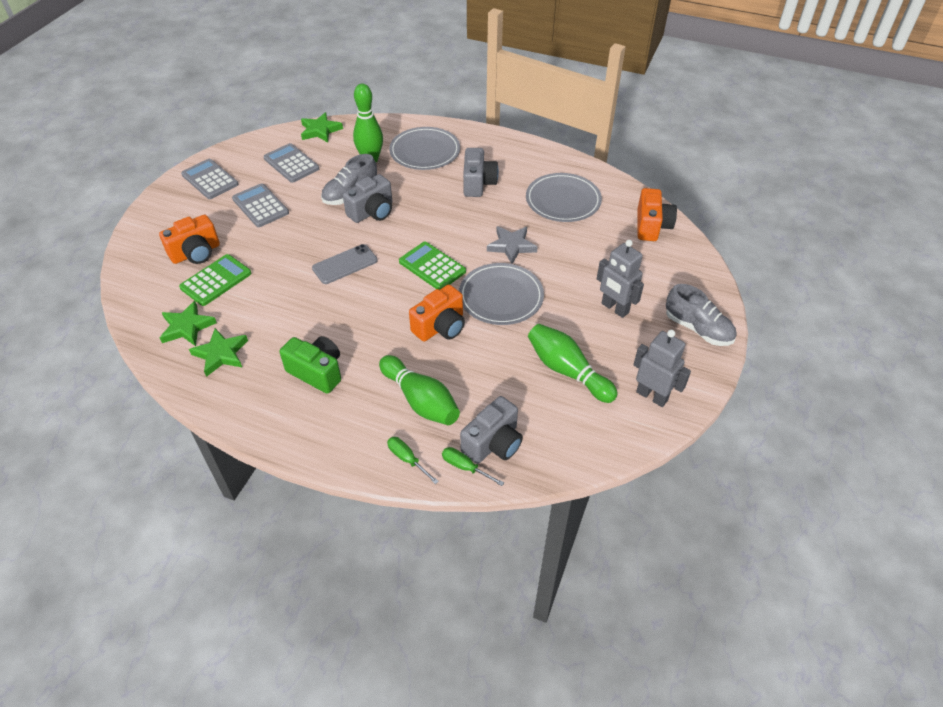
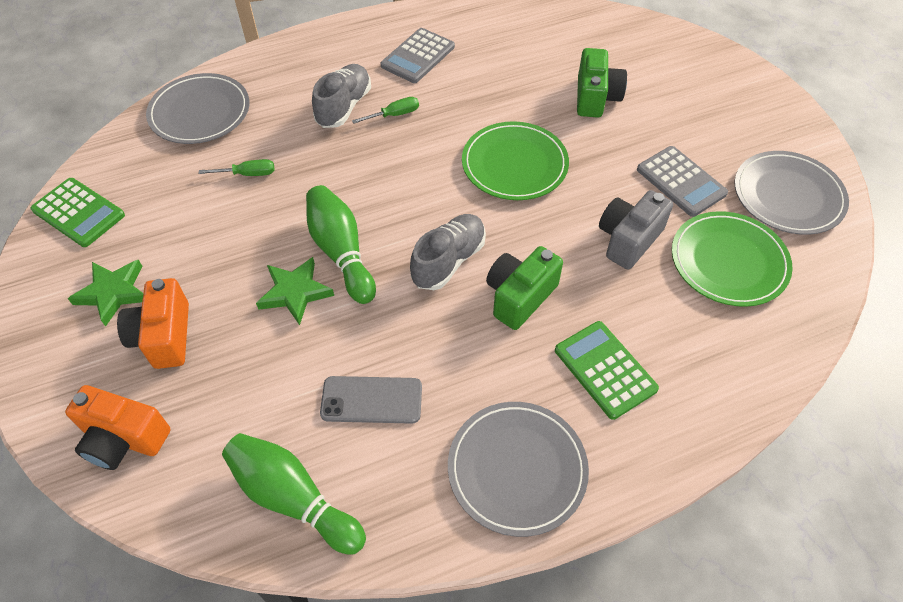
green bowling pin: [353,84,383,162] [379,355,460,425] [528,324,618,403] = 3 -> [222,433,366,555] [306,185,376,304] = 2
green camera: [280,336,341,394] = 1 -> [486,246,563,330] [577,48,627,118] = 2
green plate: none = 0 -> [462,121,569,200] [672,211,793,307] = 2
green star: [160,301,217,346] [189,328,248,377] [301,112,343,142] = 3 -> [68,260,144,327] [256,257,334,325] = 2
grey calculator: [181,159,238,199] [232,183,289,227] [263,143,319,183] = 3 -> [381,28,455,83] [637,146,728,217] = 2
grey camera: [343,174,392,223] [460,396,523,464] [463,148,499,197] = 3 -> [599,190,673,270] = 1
grey robot: [597,240,644,318] [633,330,691,407] = 2 -> none = 0
grey star: [487,226,537,264] = 1 -> none = 0
orange camera: [159,215,220,264] [409,285,465,341] [637,188,677,241] = 3 -> [65,385,170,470] [117,278,189,369] = 2

